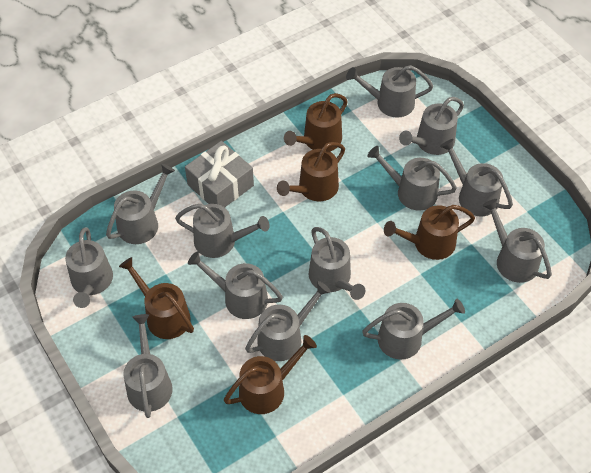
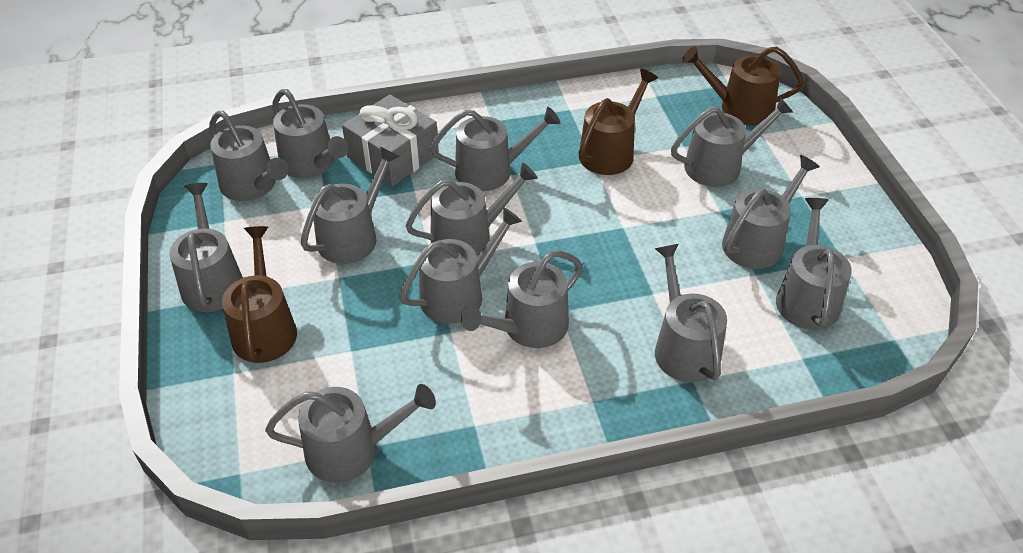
brown watering can: [119,257,194,339] [224,335,317,414] [277,142,345,201] [284,93,348,151] [384,205,475,260] = 5 -> [222,226,297,363] [578,69,658,175] [682,46,804,125] = 3

